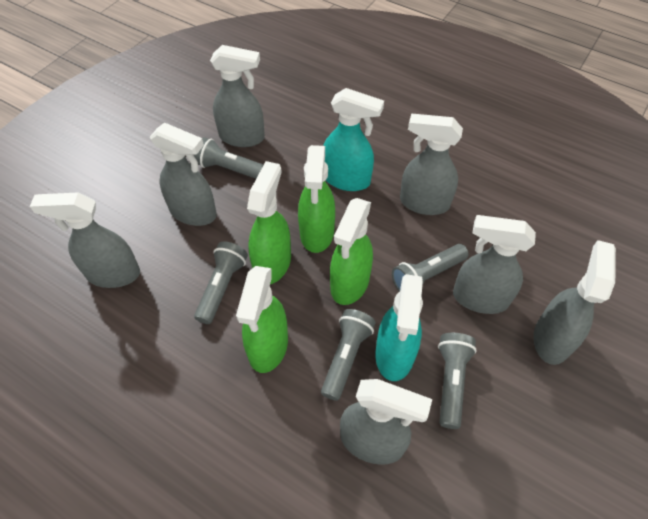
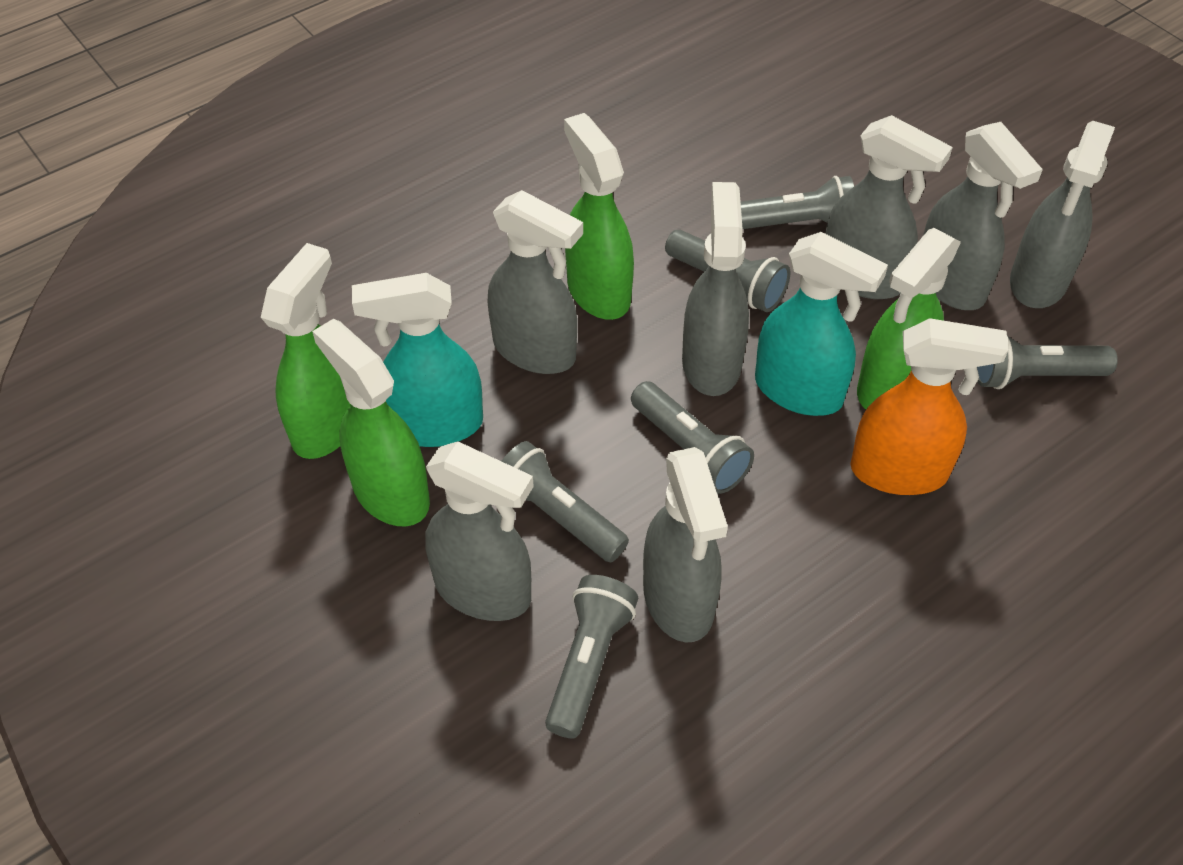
grey flashlight: [194,137,264,179] [194,241,248,324] [321,309,376,401] [392,244,469,292] [438,333,477,429] = 5 -> [502,441,629,562] [545,575,638,739] [631,381,754,494] [665,230,790,312] [741,176,854,229] [977,336,1118,389] = 6
orange spray bottle: none = 0 -> [850,318,1008,495] = 1

